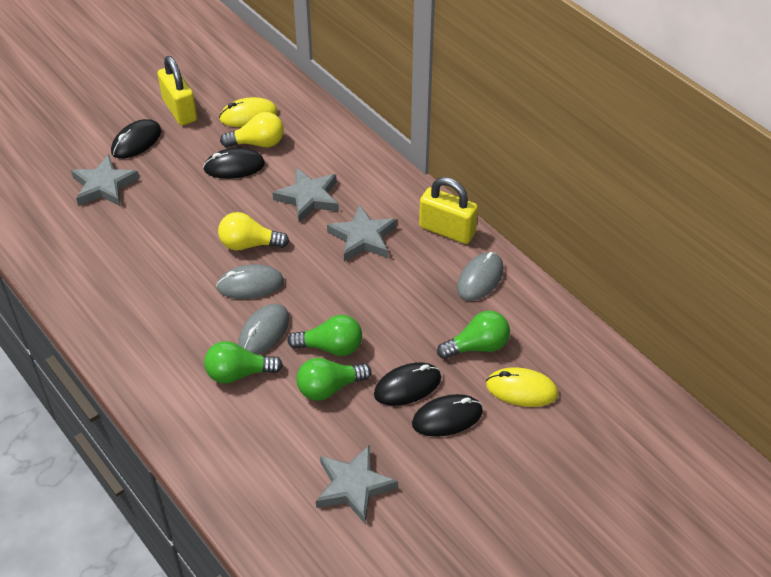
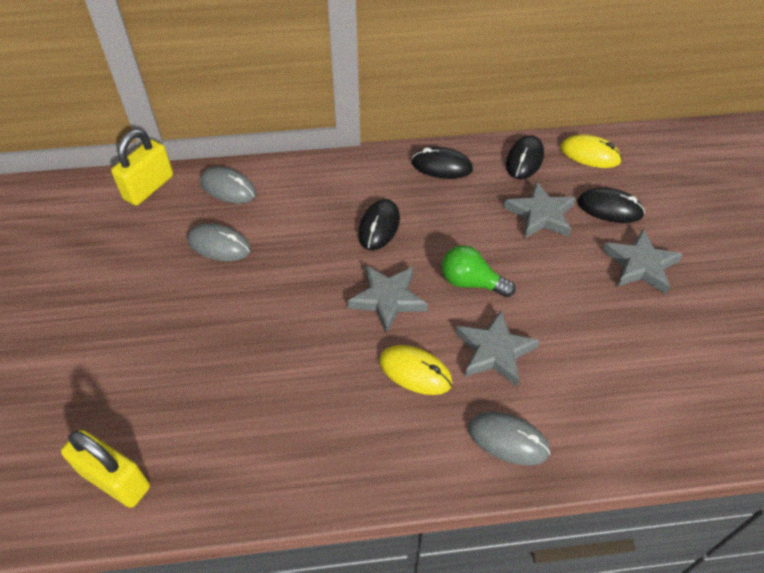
green light bulb: [204,341,283,384] [287,315,362,356] [297,358,371,401] [437,311,510,359] = 4 -> [442,245,516,297] = 1
yellow light bulb: [218,212,289,250] [220,112,284,148] = 2 -> none = 0

